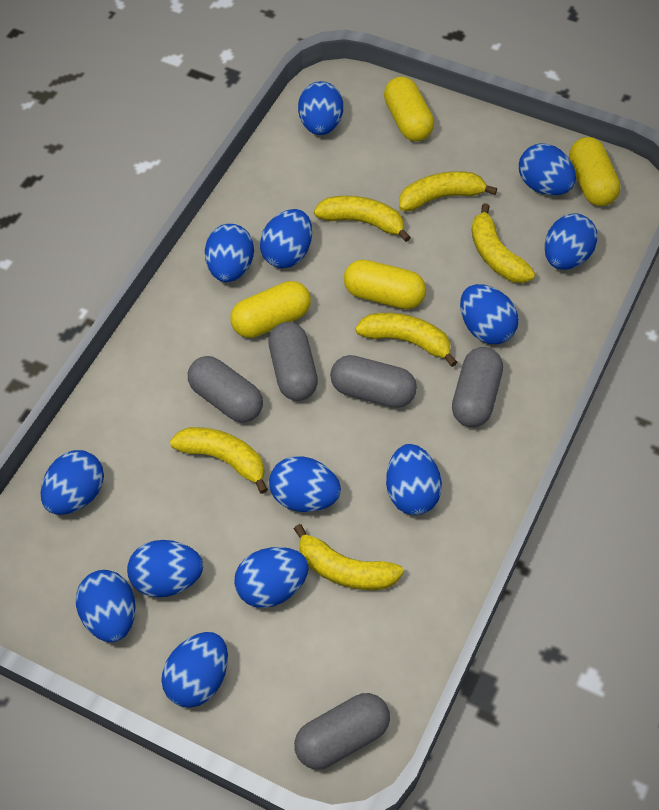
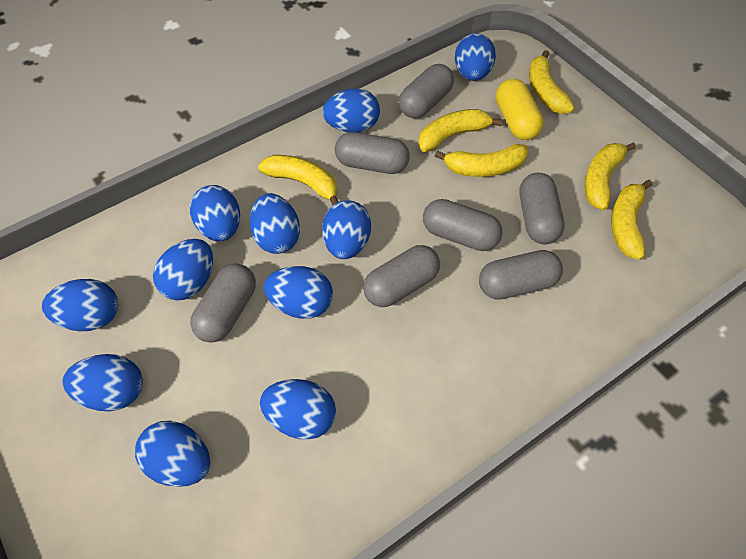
blue egg: [41,450,104,515] [76,570,136,642] [127,540,203,597] [161,632,228,708] [205,224,254,282] [234,547,309,608] [260,209,312,268] [269,456,341,512] [298,81,343,135] [386,444,442,515] [460,284,519,344] [519,143,576,195] [544,213,598,270] = 13 -> [42,279,118,331] [62,354,143,411] [135,421,210,487] [153,239,213,300] [190,185,240,241] [250,193,300,254] [260,379,336,440] [264,266,333,319] [322,88,380,133] [322,200,371,259] [455,33,496,81] = 11
grey capsule: [188,356,263,423] [268,322,318,401] [294,693,390,770] [330,355,417,408] [452,347,503,427] = 5 -> [190,264,256,343] [335,132,410,174] [363,245,440,307] [399,64,454,118] [423,199,503,251] [479,250,563,300] [519,173,564,244] = 7
yellow capsule: [230,281,311,338] [344,260,426,309] [384,76,434,141] [569,137,620,206] = 4 -> [496,79,544,140] = 1

